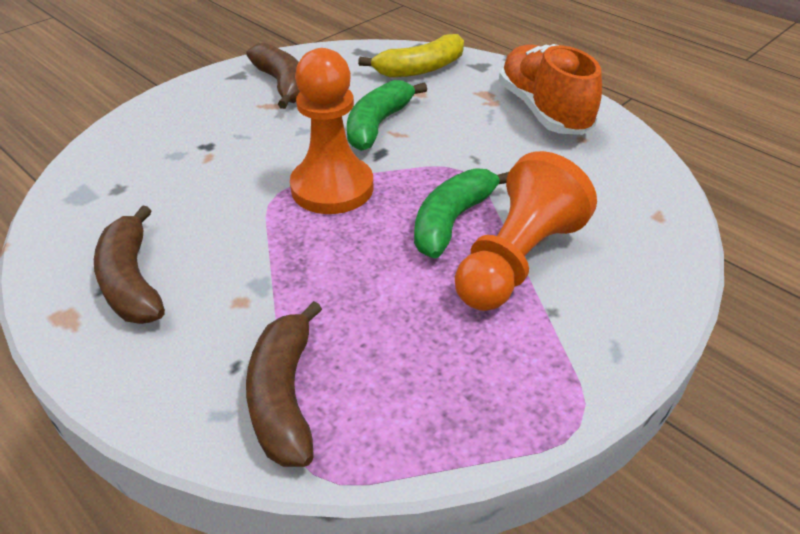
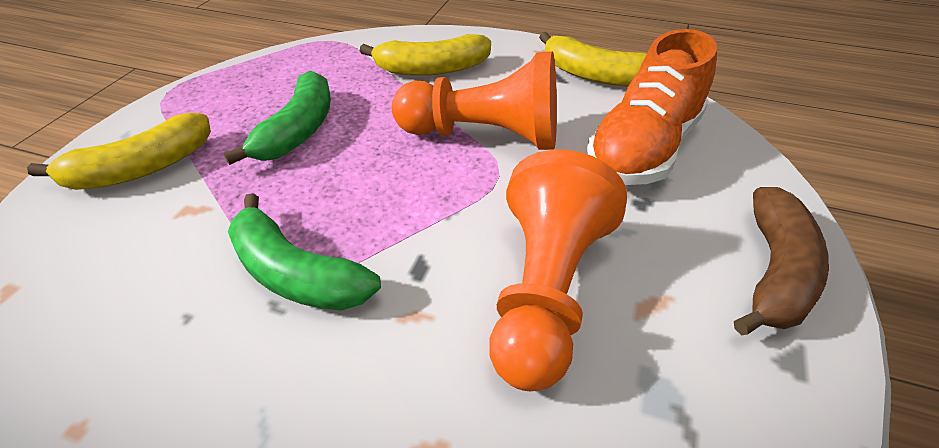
brown banana: [94,205,165,324] [246,43,300,109] [246,301,322,467] = 3 -> [734,187,829,336] = 1
yellow banana: [358,34,464,78] = 1 -> [27,113,211,190] [360,34,491,76] [539,32,647,87] = 3

